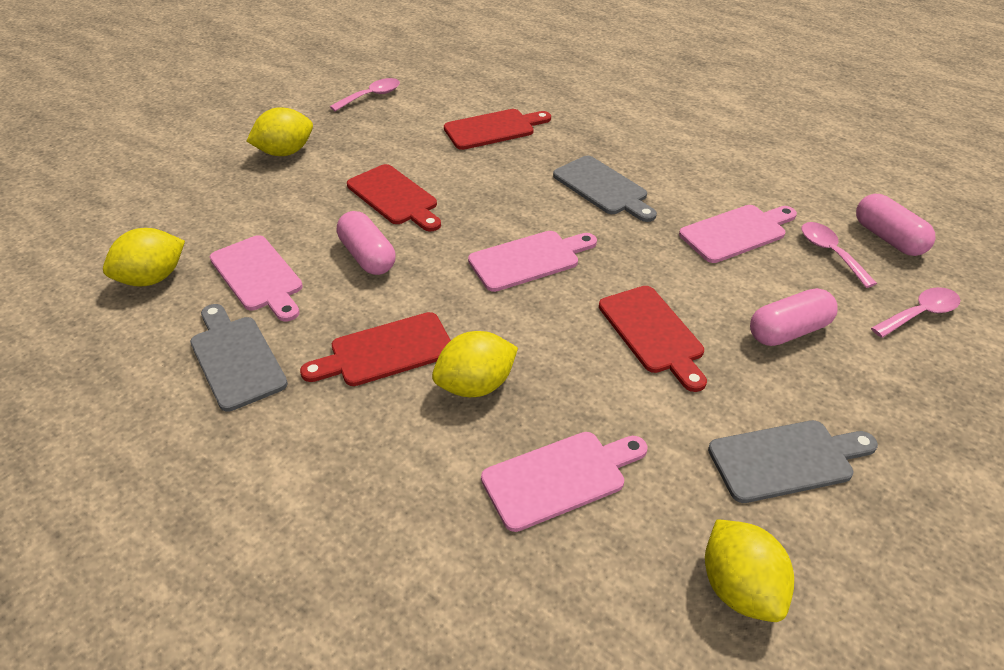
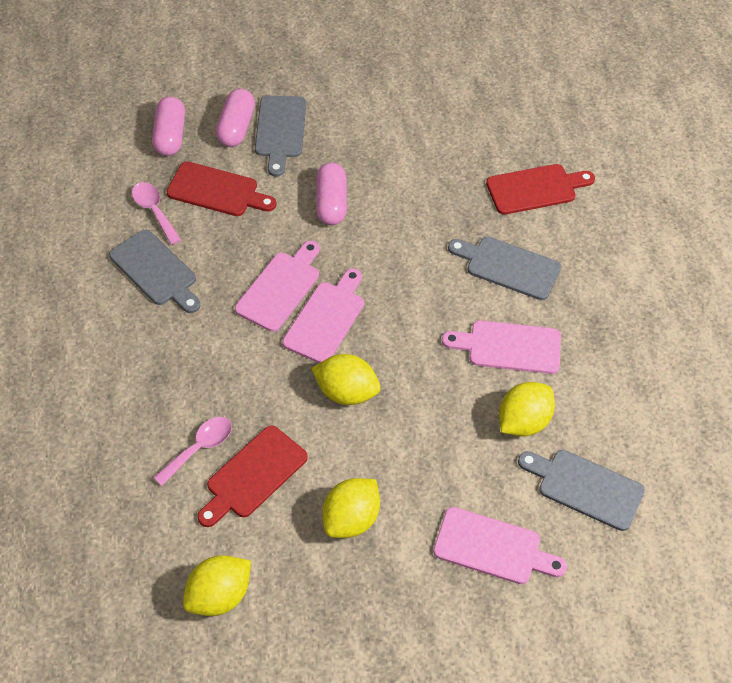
grey cutting board: [190,304,288,412] [553,156,657,222] [708,420,878,503] = 3 -> [109,230,200,313] [255,95,306,177] [448,237,561,300] [518,450,645,531] = 4
pink spoon: [330,78,400,111] [801,222,877,288] [871,287,960,338] = 3 -> [132,182,181,245] [153,417,232,486] = 2
red cutting board: [300,312,451,386] [347,164,441,231] [444,109,551,150] [599,286,707,392] = 4 -> [166,161,277,216] [197,426,308,527] [486,164,595,215] = 3

